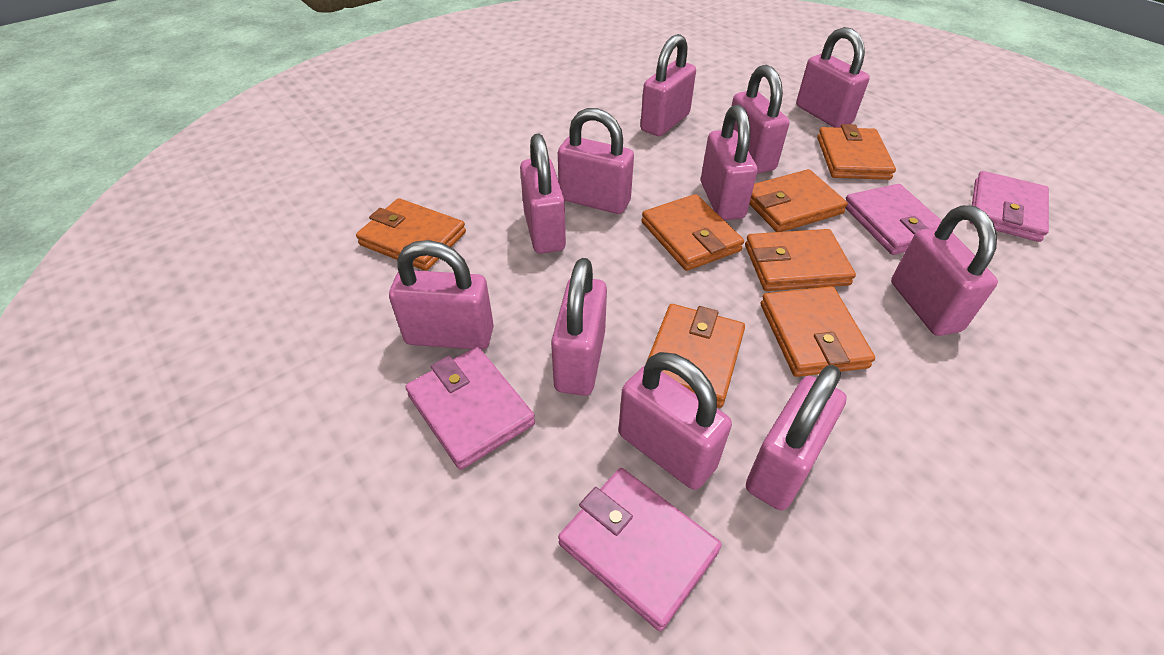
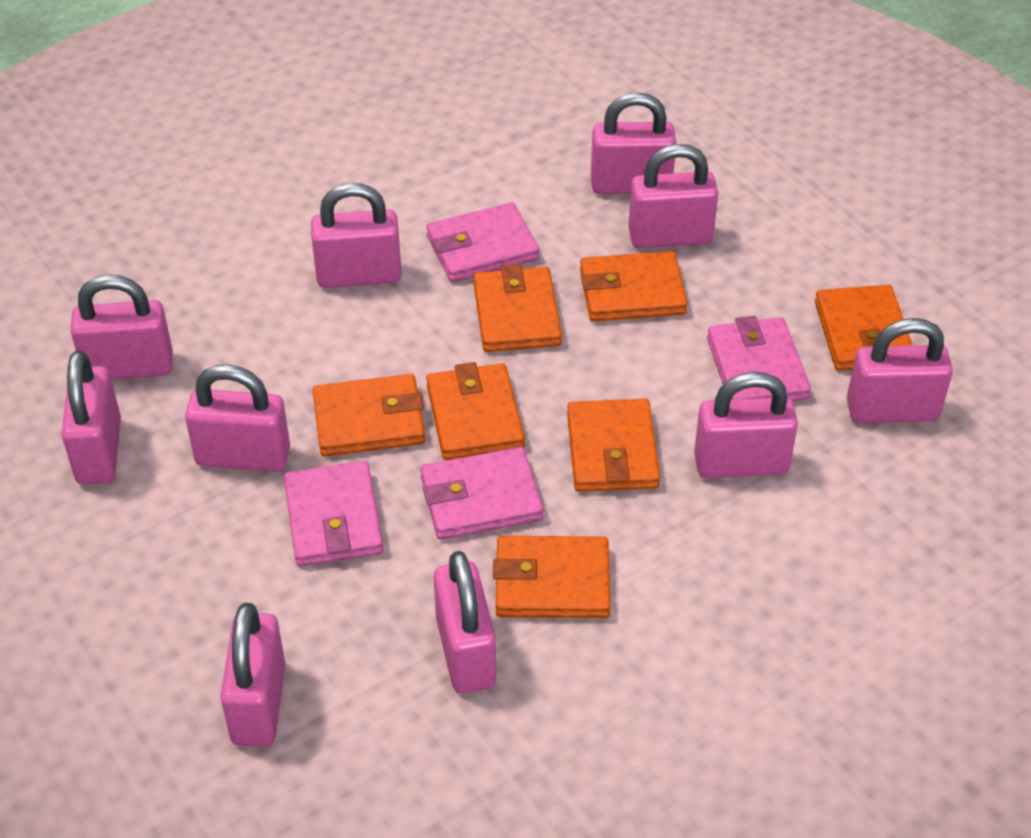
pink padlock: [389,240,494,350] [520,134,566,254] [551,258,607,396] [558,108,634,214] [619,352,732,490] [640,34,696,136] [701,105,758,220] [732,65,789,174] [746,365,847,510] [796,27,870,128] [891,205,998,336] = 11 -> [61,350,121,485] [70,275,173,380] [185,365,290,472] [220,603,286,747] [311,183,402,288] [433,551,496,694] [591,92,676,194] [628,144,718,248] [694,372,798,478] [847,318,953,423] = 10

